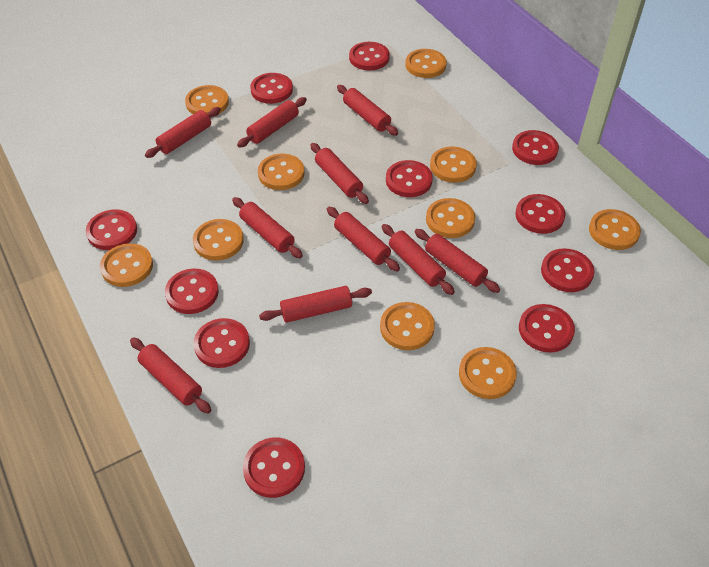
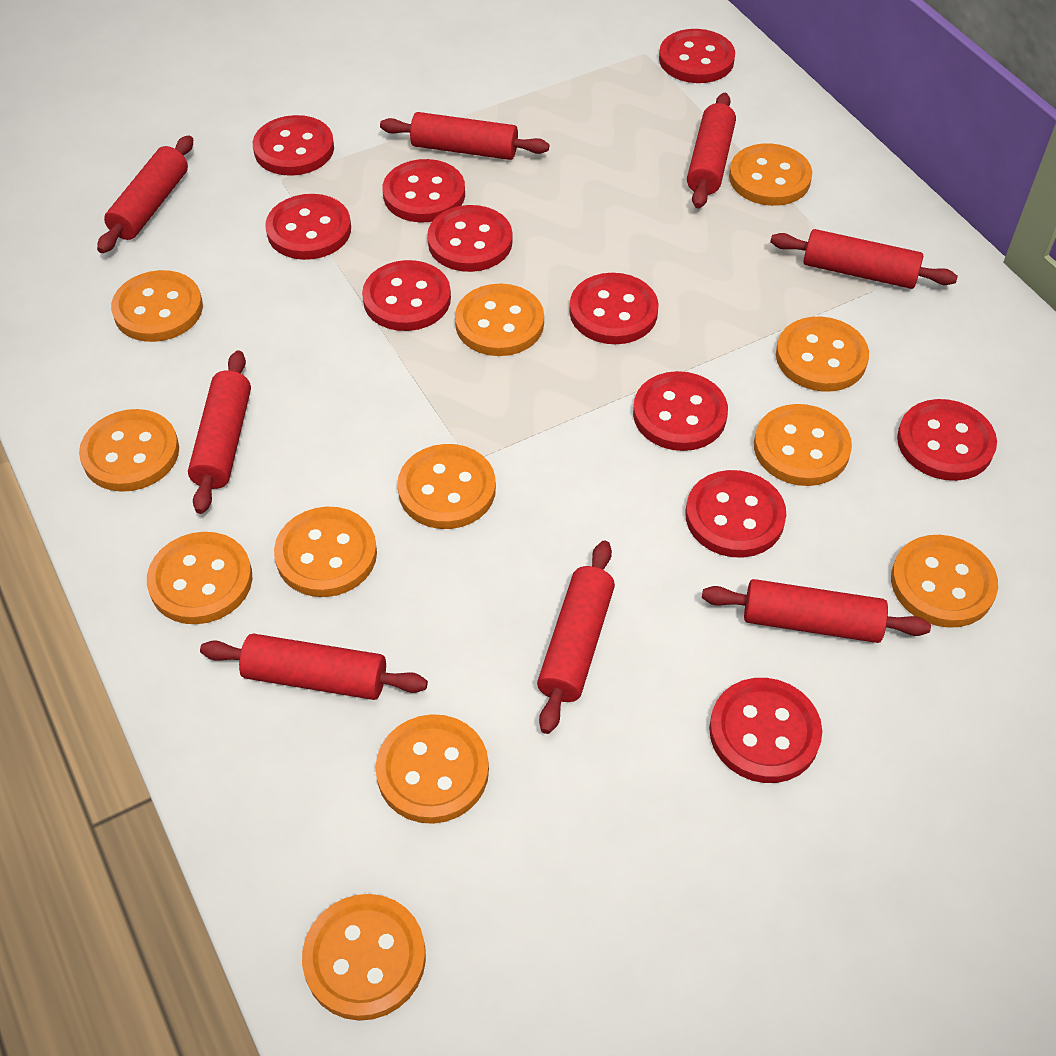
orange button: [100,243,153,287] [185,85,229,114] [193,219,244,261] [258,154,304,190] [380,302,435,350] [405,49,447,78] [426,198,475,238] [430,147,477,183] [459,347,517,399] [589,209,641,250] = 10 -> [79,409,179,492] [111,270,203,342] [147,532,252,624] [274,507,377,597] [302,894,426,1021] [376,714,489,824] [397,444,496,529] [455,284,544,356] [729,143,812,206] [754,404,852,486] [776,317,869,392] [891,535,998,628] = 12
red rolling pin: [130,337,211,413] [145,107,221,158] [232,197,303,259] [237,97,307,148] [259,286,372,323] [310,143,369,204] [327,207,400,272] [337,85,398,136] [382,224,455,295] [415,229,500,293] = 10 -> [97,135,193,253] [188,350,251,514] [200,634,428,700] [380,112,549,160] [537,541,615,734] [687,93,736,208] [702,579,931,643] [770,229,958,289] = 8

